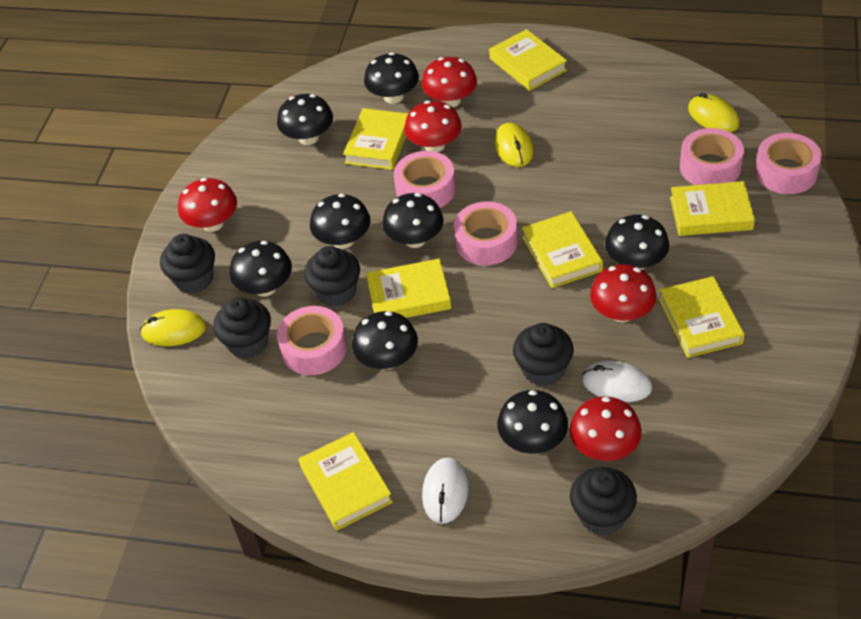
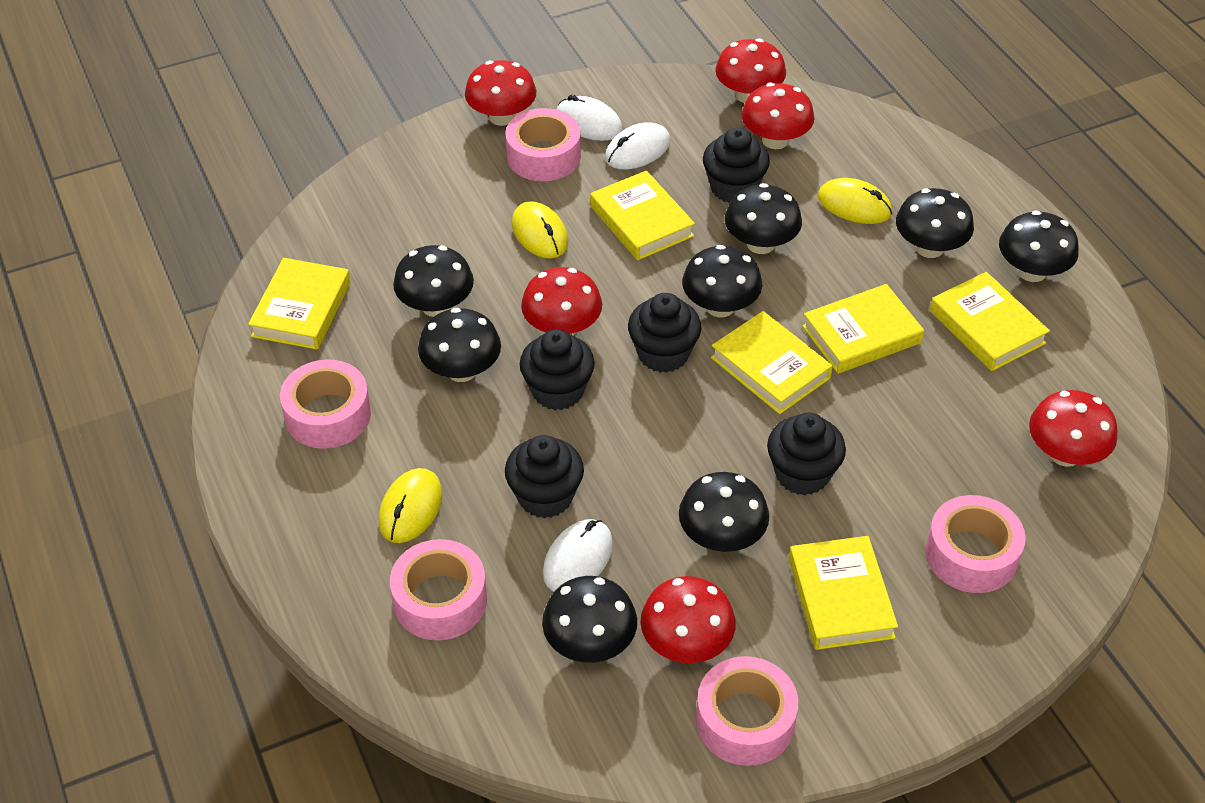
red mushroom: [178,178,237,232] [404,101,462,152] [422,57,477,107] [570,396,642,461] [590,264,657,323] = 5 -> [465,60,537,126] [521,267,602,336] [640,576,736,663] [715,38,786,103] [741,82,814,149] [1029,390,1117,467] = 6
white mouse: [422,458,469,524] [582,361,652,402] = 2 -> [543,519,613,592] [557,95,622,141] [605,122,670,169] = 3
yellow book: [299,432,393,530] [343,108,408,170] [366,259,451,318] [489,29,567,91] [522,211,603,288] [659,276,745,358] [670,181,755,236] = 7 -> [248,258,351,350] [590,170,695,260] [711,311,833,414] [789,536,898,650] [802,284,924,374] [930,272,1050,371] = 6

